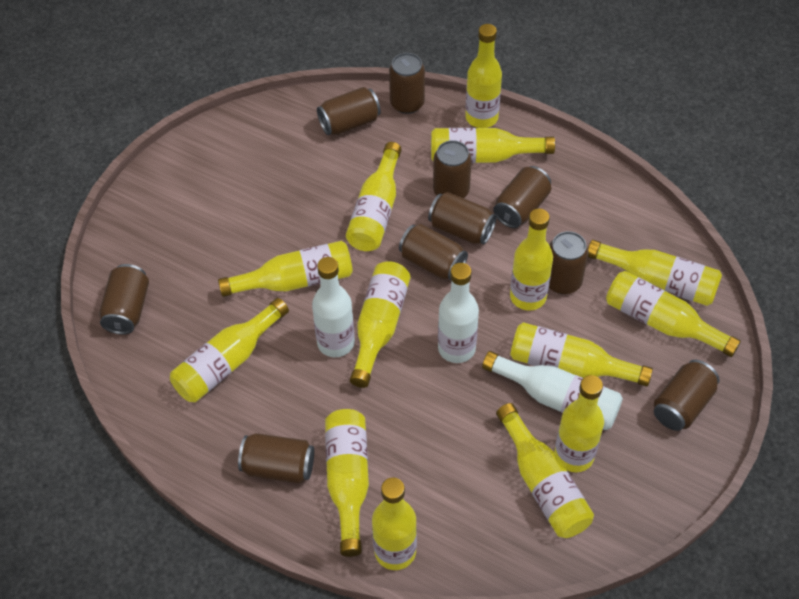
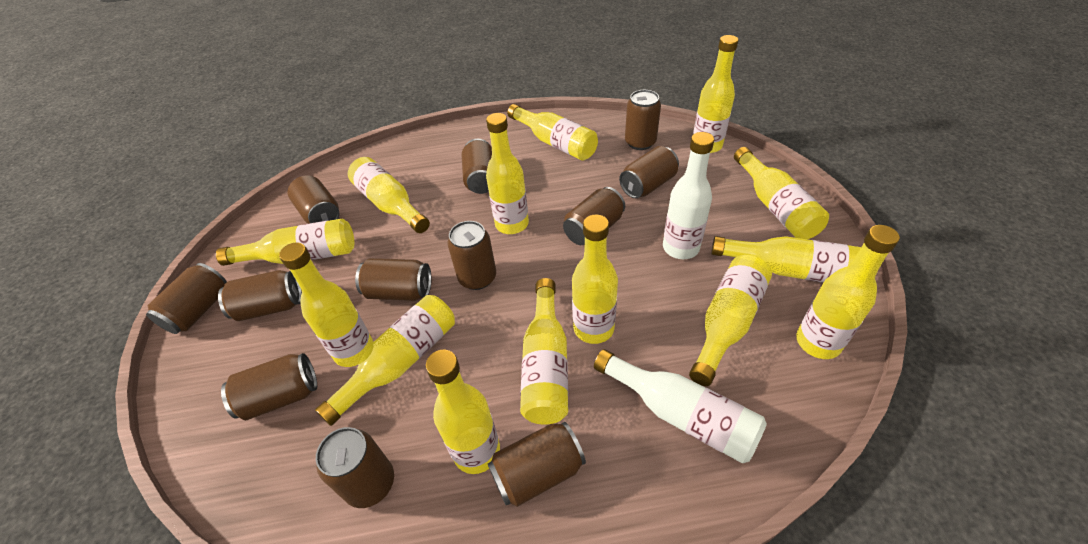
brown can: [99,264,149,335] [238,433,314,484] [317,87,381,135] [389,53,425,114] [399,224,468,281] [428,192,497,245] [433,140,472,198] [493,166,551,228] [549,231,589,294] [654,360,719,431] = 10 -> [146,263,227,334] [218,270,302,321] [221,353,317,420] [288,175,339,224] [316,427,394,508] [355,258,431,301] [448,221,496,290] [462,139,492,194] [488,422,586,507] [563,187,625,245] [619,146,679,198] [625,90,661,150] = 12
white bottle: [312,257,355,357] [438,263,479,363] [482,351,623,430] = 3 -> [594,349,767,463] [663,132,714,259] = 2

